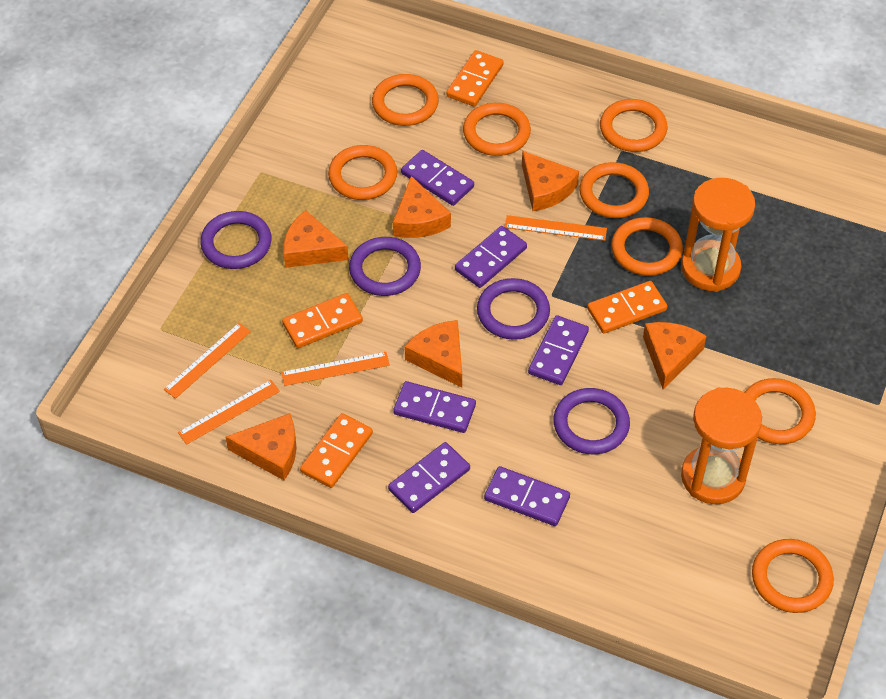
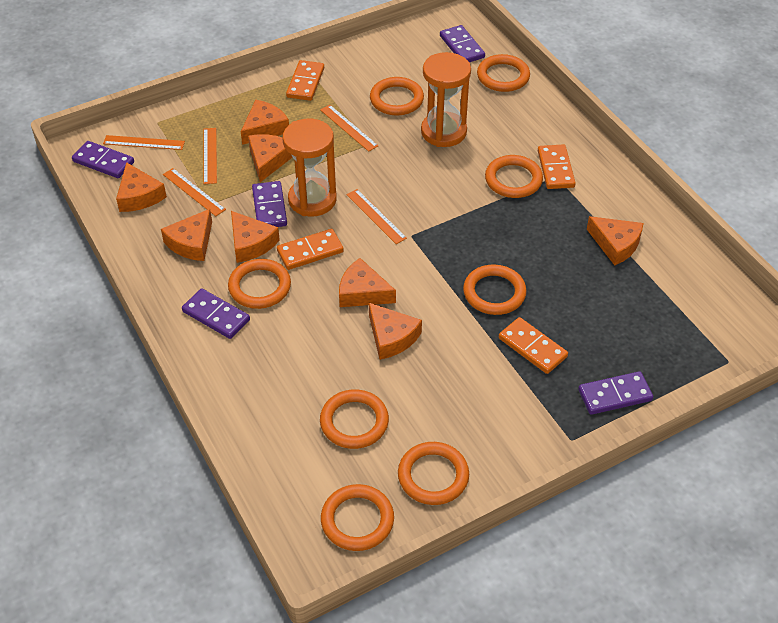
orange cheese: [226,413,297,481] [284,210,349,268] [393,176,451,238] [405,320,462,388] [522,151,579,211] [643,322,706,389] = 6 -> [116,162,167,212] [161,209,212,261] [231,211,280,263] [241,100,289,145] [248,134,293,182] [339,258,396,307] [369,303,422,360] [587,216,644,266] = 8
orange ruler: [164,323,251,399] [178,380,280,445] [281,352,390,386] [505,215,607,241] = 4 -> [103,135,185,150] [163,168,226,216] [204,128,217,184] [320,105,378,152] [346,189,407,244] = 5
purple domino: [388,442,470,513] [393,381,476,433] [401,150,474,206] [455,226,527,288] [484,466,570,526] [528,315,589,385] = 6 -> [72,141,134,178] [182,288,250,339] [252,181,287,227] [440,25,485,62] [578,371,653,415] = 5
purple ring: [200,211,272,269] [349,237,421,296] [477,278,550,340] [553,388,630,454] = 4 -> none = 0

